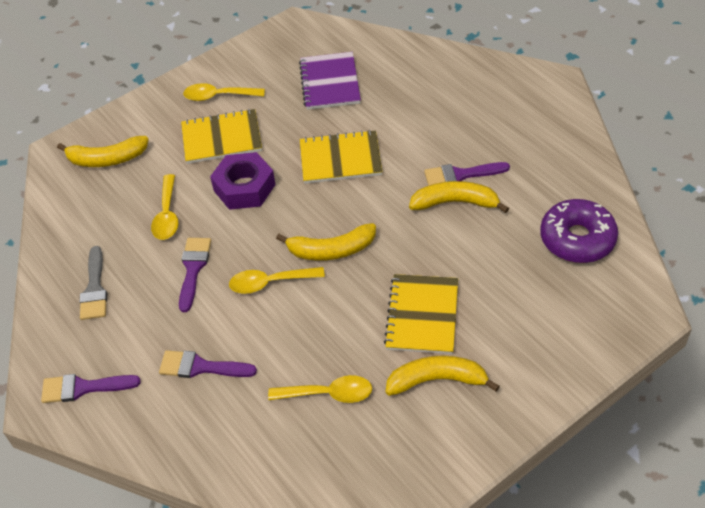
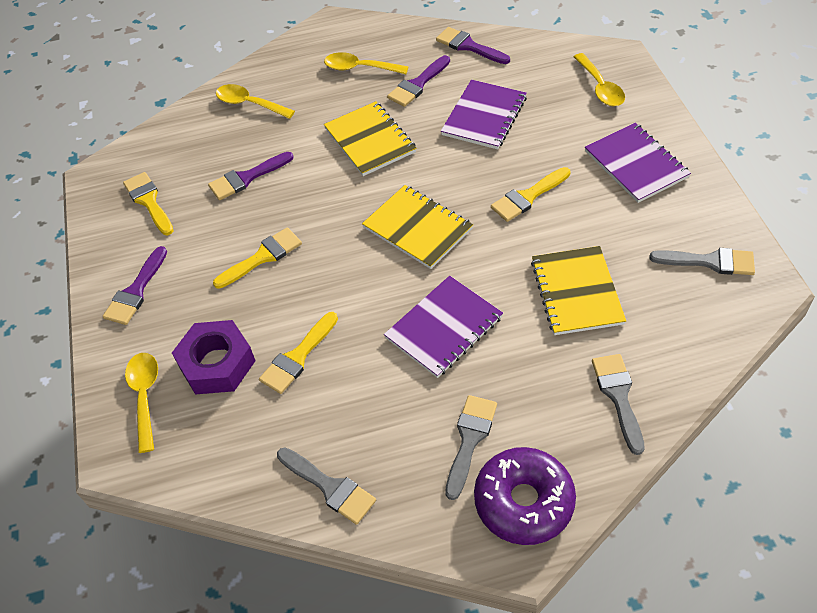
grey brush: [80,246,107,320] = 1 -> [277,447,376,525] [445,395,497,500] [592,354,645,455] [650,248,755,275] = 4
purple notebook: [299,52,361,110] = 1 -> [384,276,503,378] [441,79,527,149] [585,123,691,203] = 3
yellow banana: [57,136,149,167] [276,223,376,261] [385,355,500,396] [409,181,509,213] = 4 -> none = 0
yellow brush: none = 0 -> [123,172,173,235] [213,227,302,289] [259,312,338,394] [491,167,571,222] = 4

